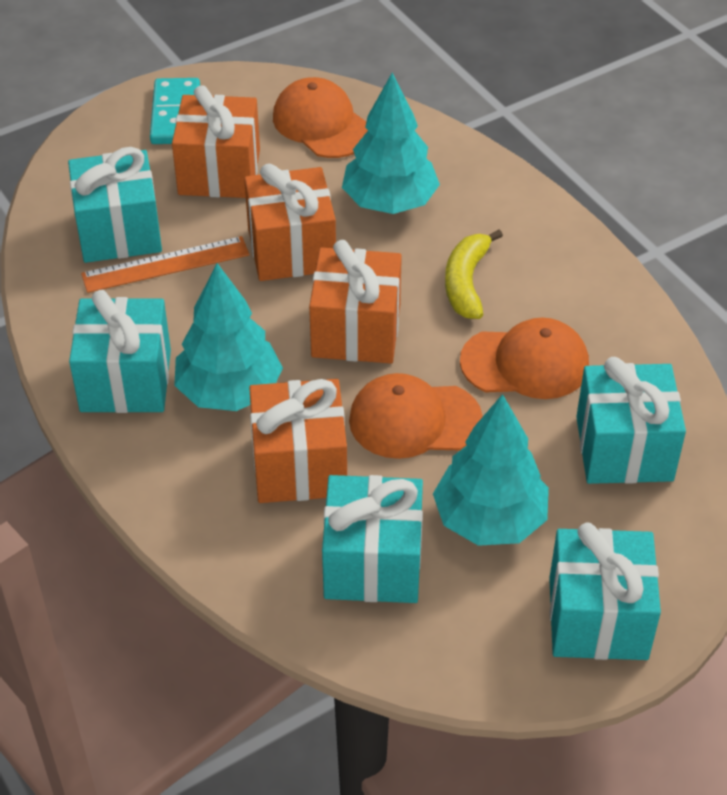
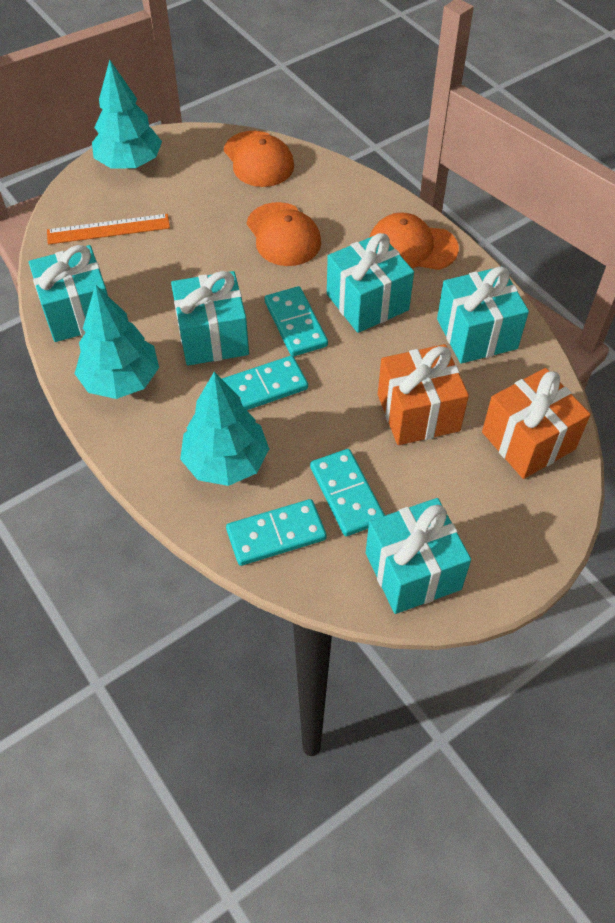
orange gift: [172,85,260,198] [244,164,336,281] [249,379,347,503] [309,240,402,364] = 4 -> [378,344,469,445] [482,368,591,479] = 2
turquoise domino: [150,78,200,144] = 1 -> [222,355,308,410] [226,499,327,566] [265,286,328,357] [310,449,385,536] = 4
yellow banana: [445,229,503,319] = 1 -> none = 0

